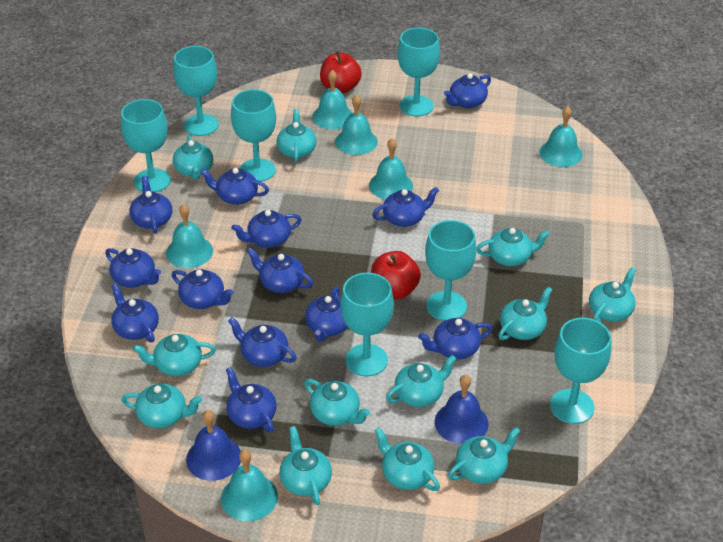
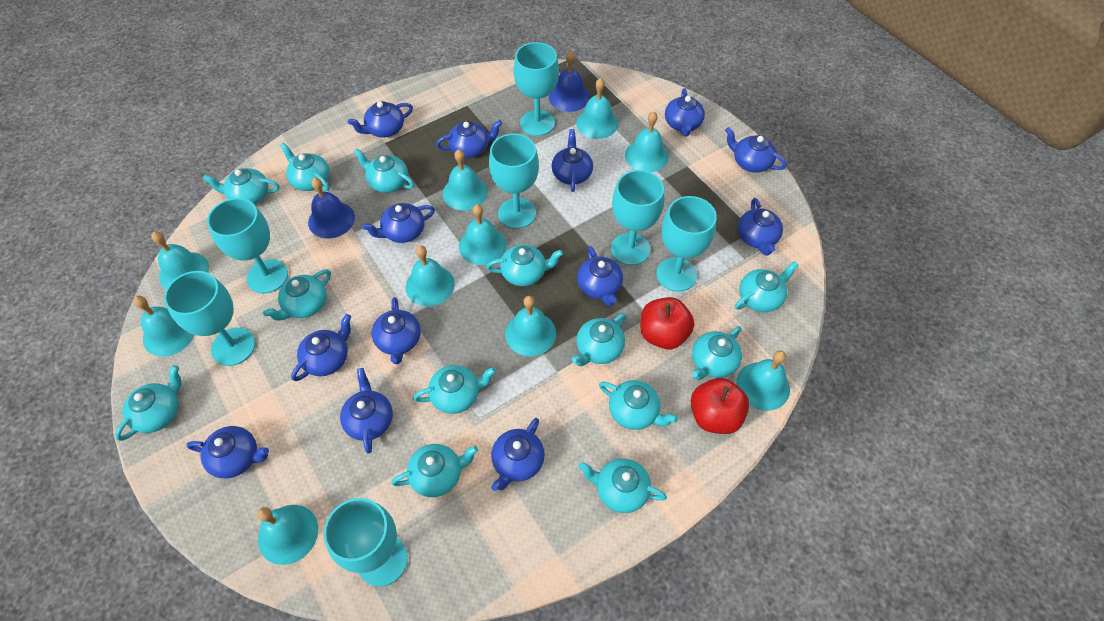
turquoise bell: [166,204,213,268] [221,449,278,521] [312,70,352,129] [335,94,378,155] [369,138,413,200] [539,106,583,167] = 6 -> [133,296,194,356] [151,231,209,289] [257,505,318,565] [406,245,455,306] [443,149,488,210] [459,204,506,265] [505,296,556,356] [576,78,618,139] [625,111,669,172] [736,350,790,411] = 10
turquoise teapot: [121,384,202,428] [133,334,216,376] [173,135,213,180] [277,109,317,162] [279,426,332,505] [304,379,370,426] [375,428,440,491] [386,355,456,407] [448,427,520,484] [476,228,550,266] [498,287,553,340] [589,267,636,322] = 12 -> [115,365,181,441] [203,168,279,205] [263,269,331,321] [280,142,330,191] [354,149,414,193] [391,444,478,497] [413,365,496,414] [486,245,563,286] [572,313,626,366] [578,458,667,513] [599,380,678,430] [692,326,742,380] [735,261,799,312] = 13

